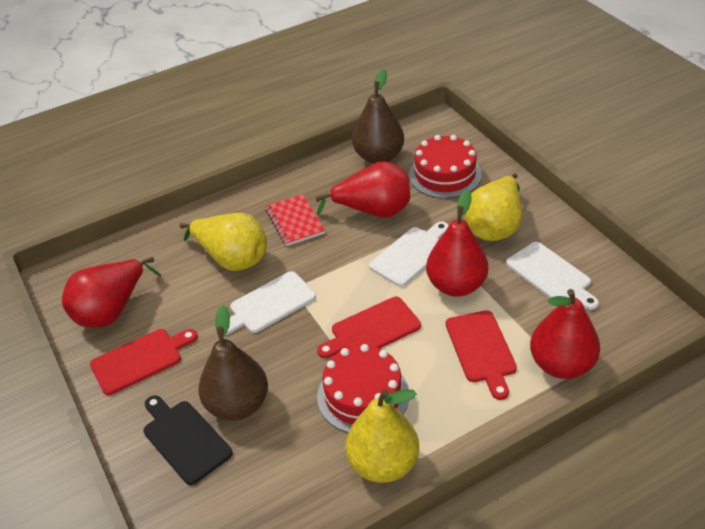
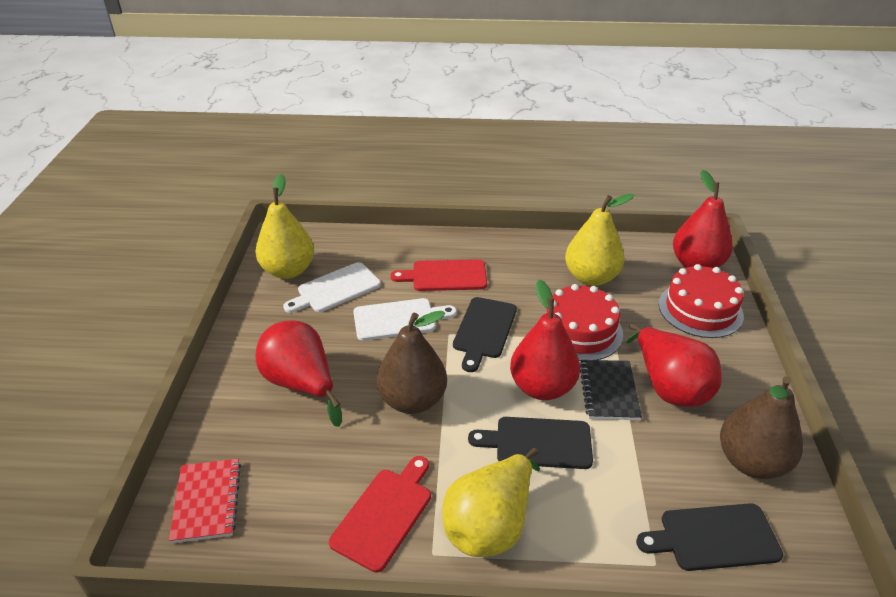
black cutting board: [143,395,233,485] = 1 -> [453,297,517,372] [468,417,593,469] [636,503,783,571] = 3
black notebook: none = 0 -> [580,360,642,420] = 1
red cutting board: [90,329,198,395] [317,297,421,358] [446,310,517,400] = 3 -> [329,456,431,573] [390,259,487,291] = 2
white cutting board: [226,271,316,335] [369,222,449,287] [506,242,599,310] = 3 -> [283,262,381,313] [353,298,457,341] = 2

